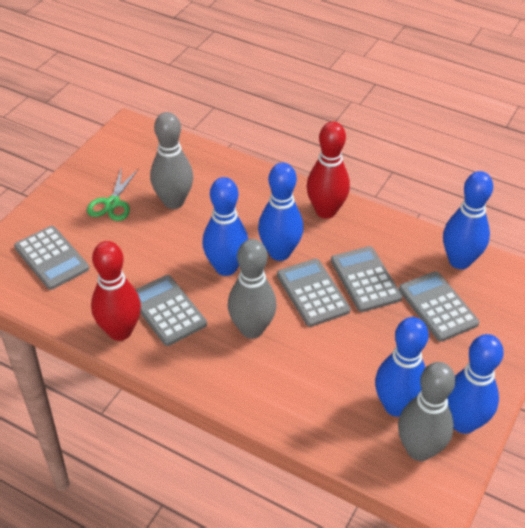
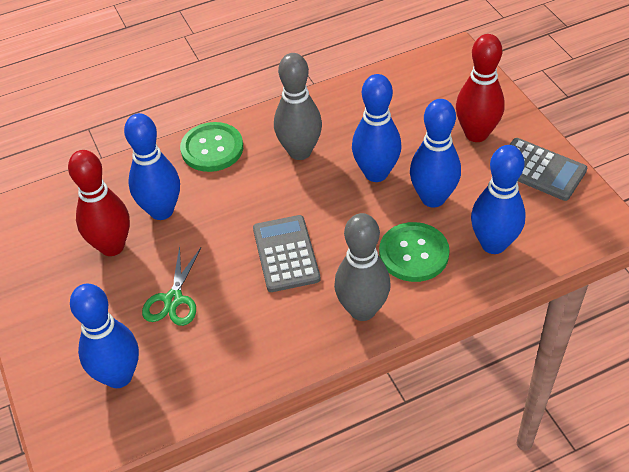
green button: none = 0 -> [180,122,243,172] [379,222,450,282] = 2
grey bowling pin: [150,112,193,209] [228,239,277,339] [398,362,456,461] = 3 -> [274,53,322,160] [334,213,391,321] = 2
grey calculator: [14,226,89,290] [135,275,207,346] [277,259,350,327] [331,246,402,312] [399,271,479,342] = 5 -> [253,215,321,292] [509,138,587,201] = 2

